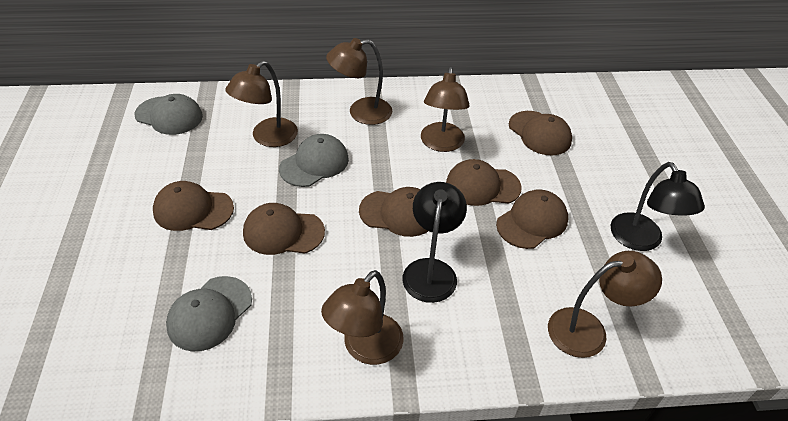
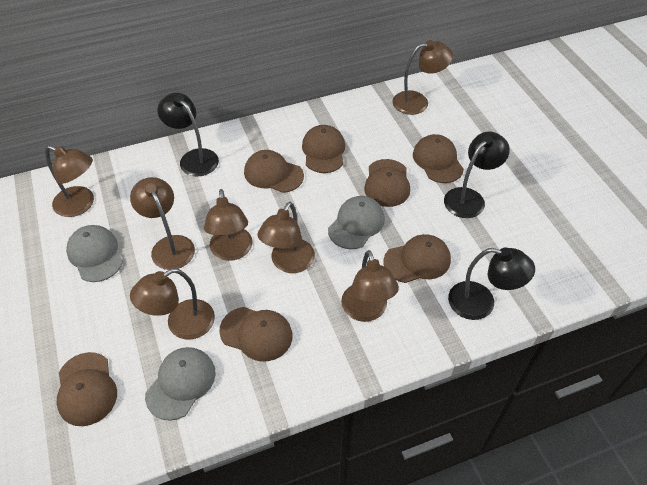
black lamp: [402,182,467,303] [611,162,705,251] = 2 -> [157,93,219,176] [444,132,510,218] [448,247,535,320] = 3
brown cap: [153,181,234,231] [243,203,325,255] [359,187,428,237] [446,159,522,206] [496,189,568,249] [509,111,572,155] = 6 -> [56,352,117,426] [219,307,292,362] [244,150,304,193] [302,125,345,173] [364,159,410,207] [383,234,451,283] [413,134,464,183] = 7
brown lamp: [225,61,298,147] [321,270,404,365] [326,38,392,125] [421,67,470,152] [548,251,662,358] = 5 -> [45,145,94,217] [130,177,195,270] [130,268,215,340] [204,189,252,261] [257,202,315,273] [341,250,399,322] [392,40,453,115] = 7

